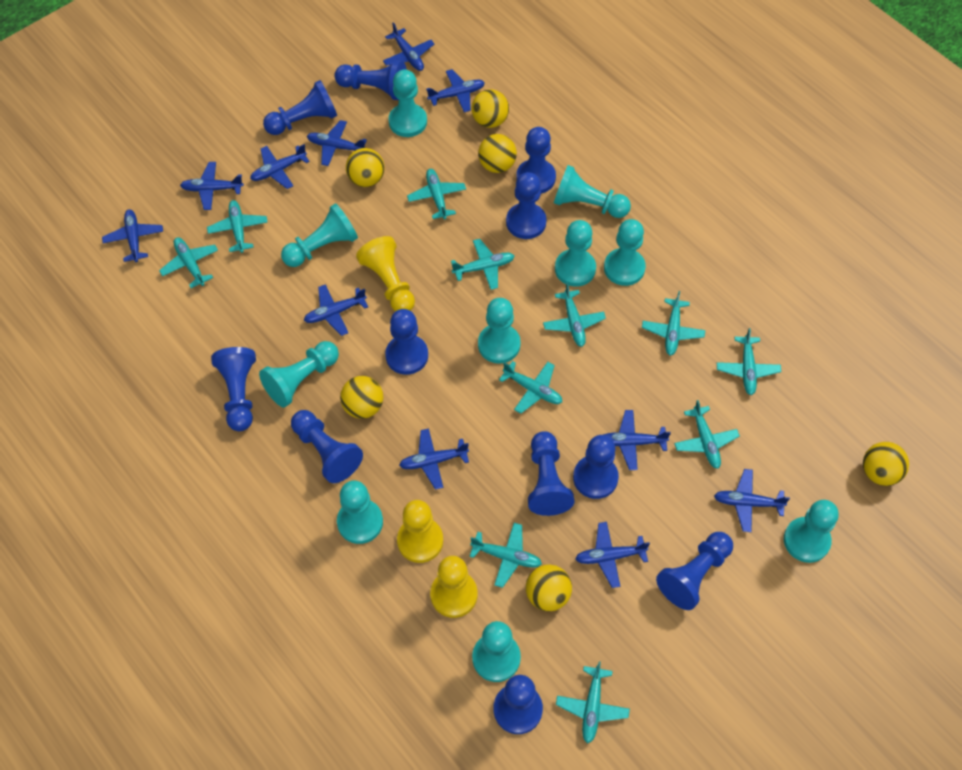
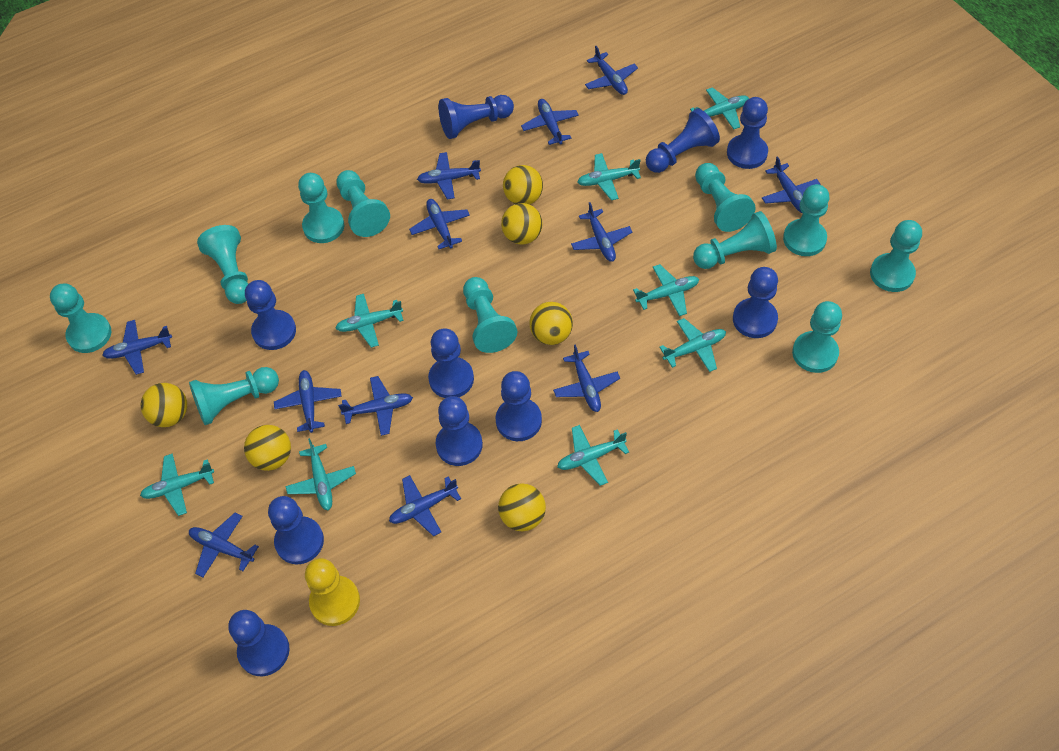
blue pawn: [211,347,256,431] [263,80,337,135] [291,410,363,483] [334,61,407,100] [385,309,428,375] [493,675,543,734] [506,172,547,239] [516,127,556,193] [528,431,574,516] [573,435,619,499] [656,532,733,610] = 11 -> [228,610,289,676] [245,280,296,350] [268,496,324,564] [428,328,474,398] [436,396,483,466] [438,95,514,139] [496,371,542,441] [646,108,720,173] [727,97,768,169] [733,267,778,338] = 10
blue plane: [102,209,163,262] [180,162,244,210] [250,144,310,189] [304,284,368,336] [307,120,367,166] [383,22,434,71] [399,429,469,489] [426,69,485,112] [575,522,650,588] [603,410,671,470] [714,469,790,532] = 11 -> [102,320,172,375] [189,513,259,577] [274,370,342,433] [338,376,413,436] [389,475,461,536] [409,199,470,249] [417,152,481,199] [521,99,579,145] [553,344,620,412] [571,202,632,262] [585,46,638,95] [762,156,821,213] = 12
turquoise pawn: [259,341,339,407] [281,203,358,267] [337,480,383,544] [388,69,427,137] [472,621,521,682] [478,298,521,363] [554,165,631,218] [555,220,596,287] [604,219,646,286] [784,500,839,563] = 10 -> [50,284,111,353] [189,367,279,425] [197,225,248,304] [298,173,344,243] [336,170,390,237] [463,277,517,353] [693,211,777,269] [695,163,756,232] [783,184,830,256] [792,301,842,373] [870,220,922,292] = 11
turquoise plane: [159,237,218,288] [207,200,268,253] [407,169,466,219] [451,239,514,290] [469,523,542,588] [499,361,562,414] [543,283,606,347] [556,661,630,743] [642,291,705,356] [674,400,740,469] [717,328,781,395] = 11 -> [140,454,214,516] [285,438,356,510] [335,294,403,348] [557,425,629,486] [577,153,641,200] [633,264,699,316] [659,318,726,372] [690,87,749,129] = 8
yellow pawn: [356,236,415,312] [397,500,443,563] [430,556,477,618] = 3 -> [305,558,360,626] = 1

